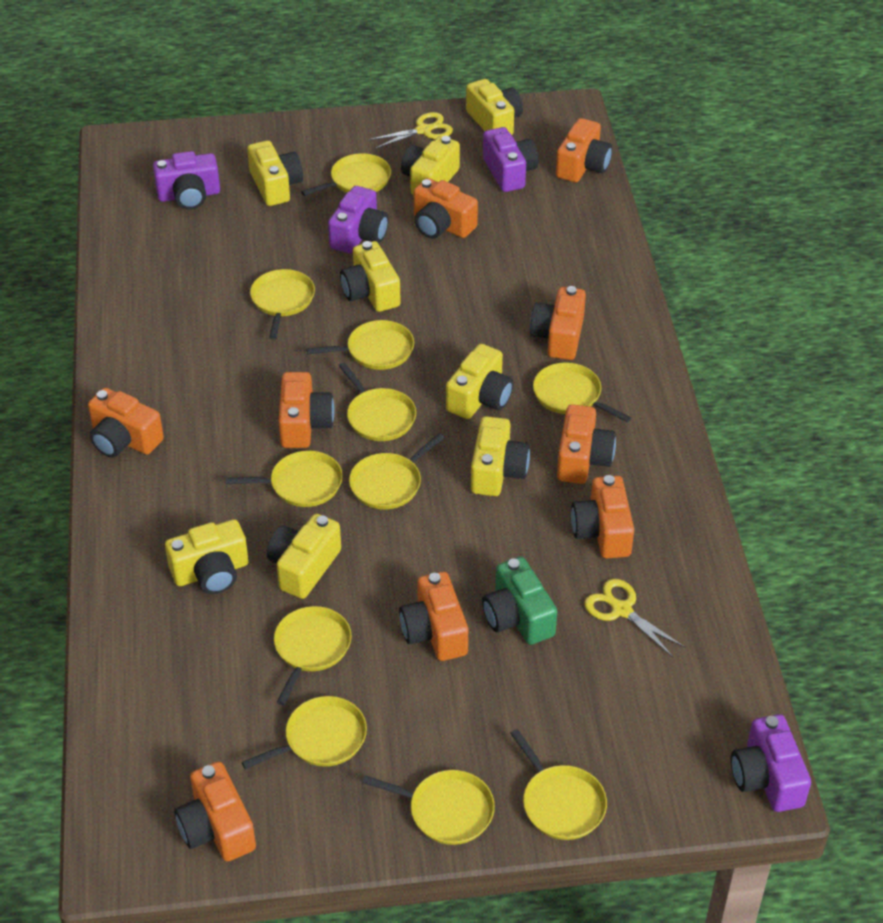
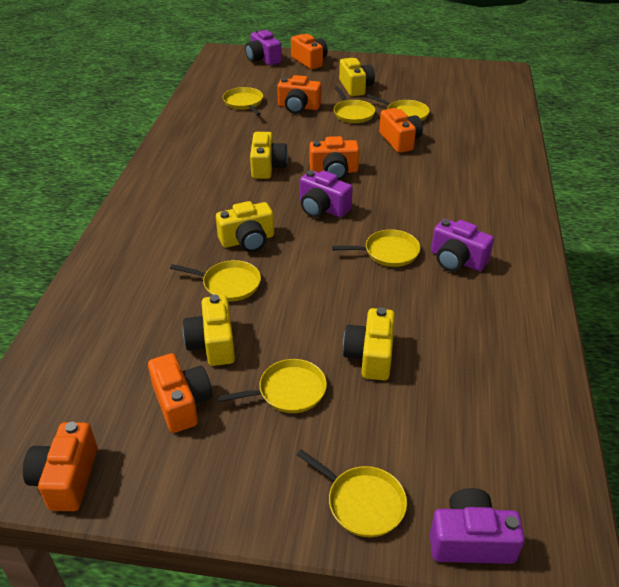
green camera: [482,557,557,645] = 1 -> none = 0
orange camera: [88,388,164,458] [174,762,256,861] [278,372,334,448] [399,572,468,661] [414,178,478,239] [530,286,586,360] [556,118,612,182] [557,404,616,484] [571,475,634,559] = 9 -> [23,422,97,511] [148,353,213,433] [277,75,322,114] [291,34,328,69] [310,136,359,180] [379,108,423,153] = 6
yellow camera: [165,519,249,594] [247,140,303,206] [267,514,341,599] [340,241,401,312] [401,136,460,195] [446,344,513,419] [466,79,523,135] [471,416,530,496] = 8 -> [183,295,235,366] [216,201,274,252] [250,132,288,179] [339,58,375,96] [343,307,395,380] = 5
yellow pan: [226,451,343,507] [242,696,367,769] [250,269,315,339] [274,606,352,705] [301,153,391,196] [306,320,414,370] [339,362,416,441] [349,433,445,509] [362,770,495,845] [510,729,607,840] [533,362,631,422] = 11 -> [170,260,261,301] [218,359,327,413] [223,87,263,116] [297,449,407,537] [332,229,420,267] [334,87,375,123] [367,94,430,121] = 7
yellow scissors: [368,112,453,149] [584,579,686,657] = 2 -> none = 0

